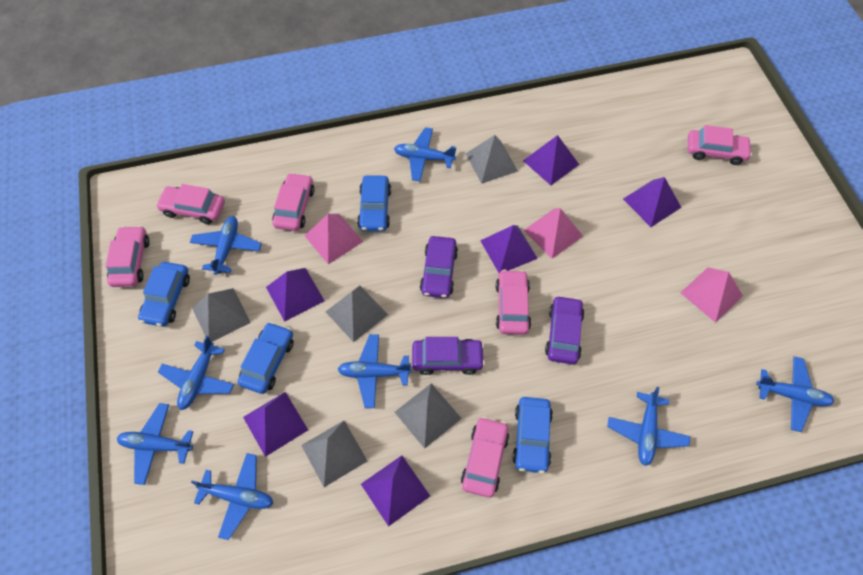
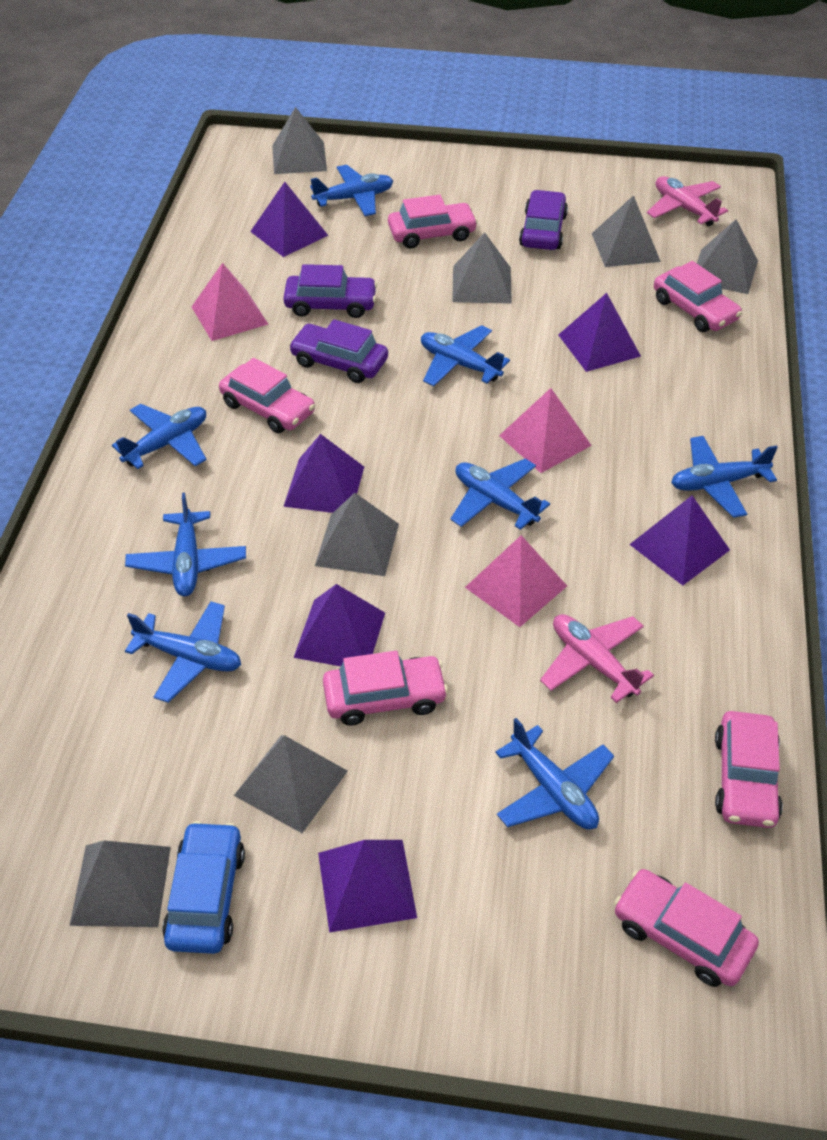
blue car: [138,262,190,327] [238,322,294,394] [357,175,391,232] [512,397,553,473] = 4 -> [162,821,245,954] = 1
grey pyramid: [192,288,251,342] [301,421,367,487] [326,286,388,342] [395,384,462,449] [465,135,518,184] = 5 -> [69,840,171,927] [234,735,348,833] [272,107,327,174] [315,493,399,576] [452,232,512,304] [592,195,661,267] [697,219,758,294] = 7
pink plane: none = 0 -> [540,614,654,703] [647,176,728,226] = 2

